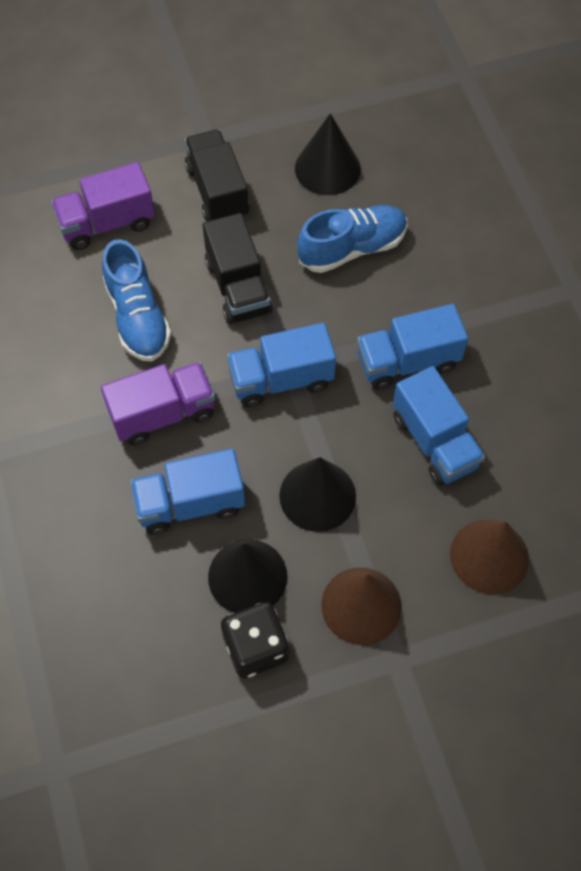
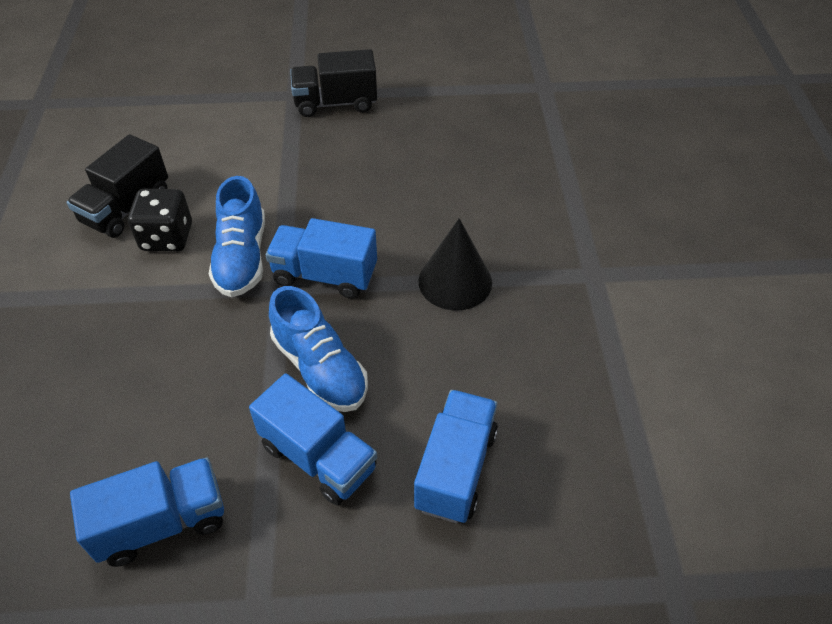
black cone: [208,539,287,613] [279,457,356,532] [295,113,361,195] = 3 -> [418,218,492,311] = 1
brown cone: [322,568,402,645] [450,520,529,594] = 2 -> none = 0
purple truck: [51,162,155,250] [101,362,215,446] = 2 -> none = 0

